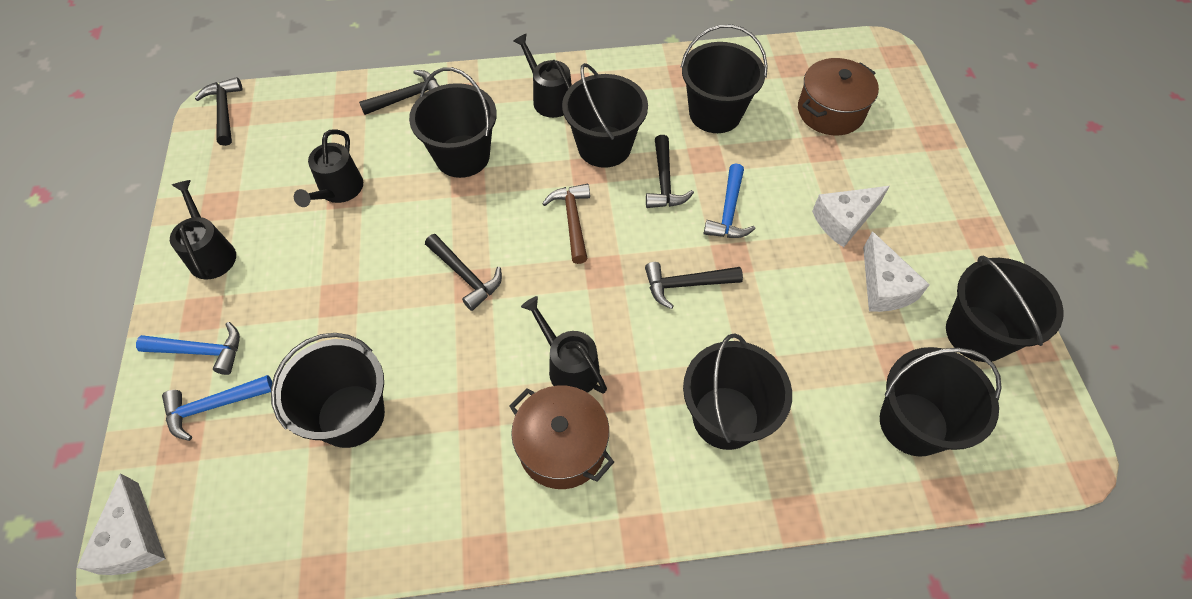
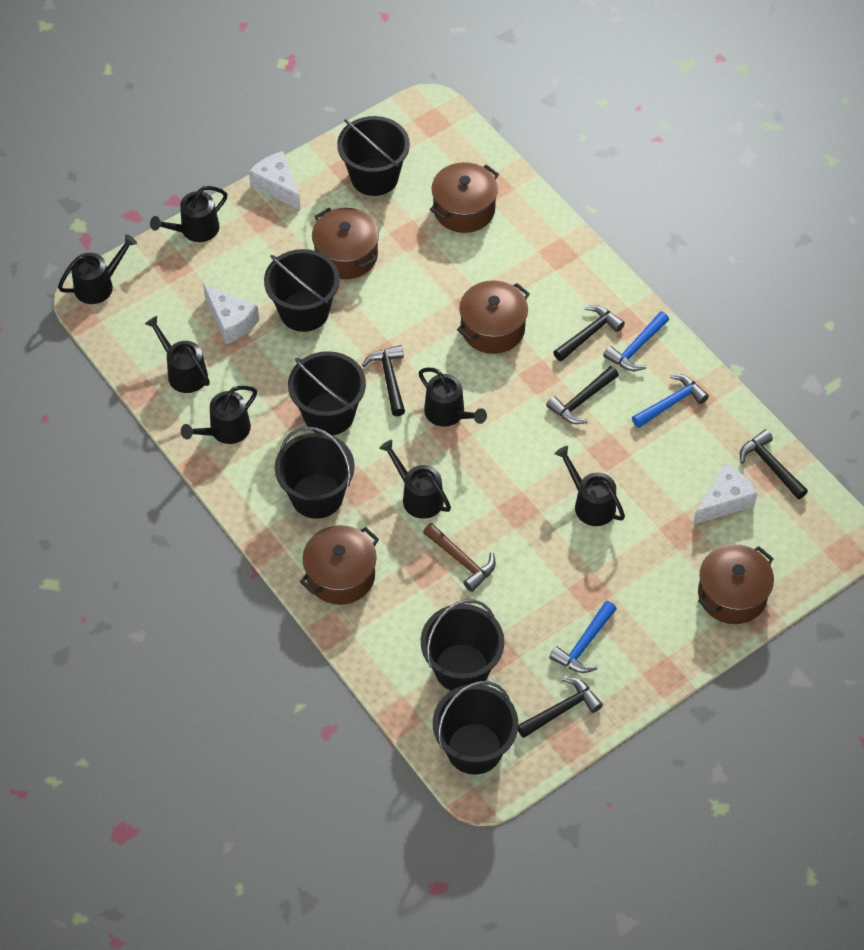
black bucket: [271,333,385,448] [409,67,497,178] [562,63,648,168] [681,24,768,133] [683,333,792,450] [880,347,1002,457] [946,256,1064,362] = 7 -> [264,249,340,332] [275,427,355,519] [288,351,366,436] [337,116,410,196] [421,599,504,691] [433,681,518,775] = 6
black watering can: [170,180,236,279] [294,129,363,207] [513,33,572,118] [521,296,607,393] = 4 -> [58,234,137,304] [145,316,210,393] [150,186,227,242] [181,386,257,444] [379,440,451,519] [418,368,487,427] [555,446,625,526] = 7
brown pot: [509,385,614,489] [798,58,879,136] = 2 -> [300,525,379,605] [312,208,379,279] [430,162,499,233] [457,280,530,354] [698,544,774,624] = 5

